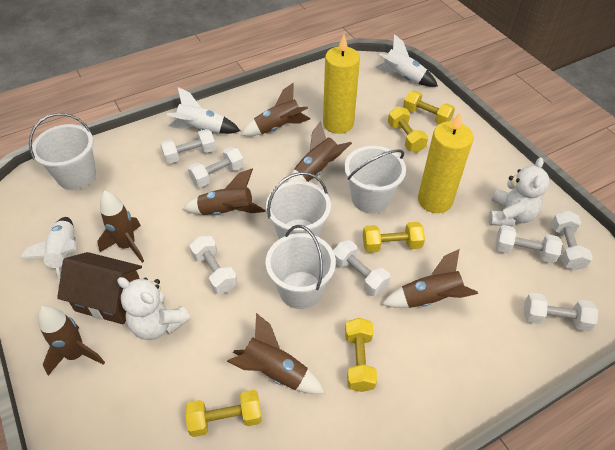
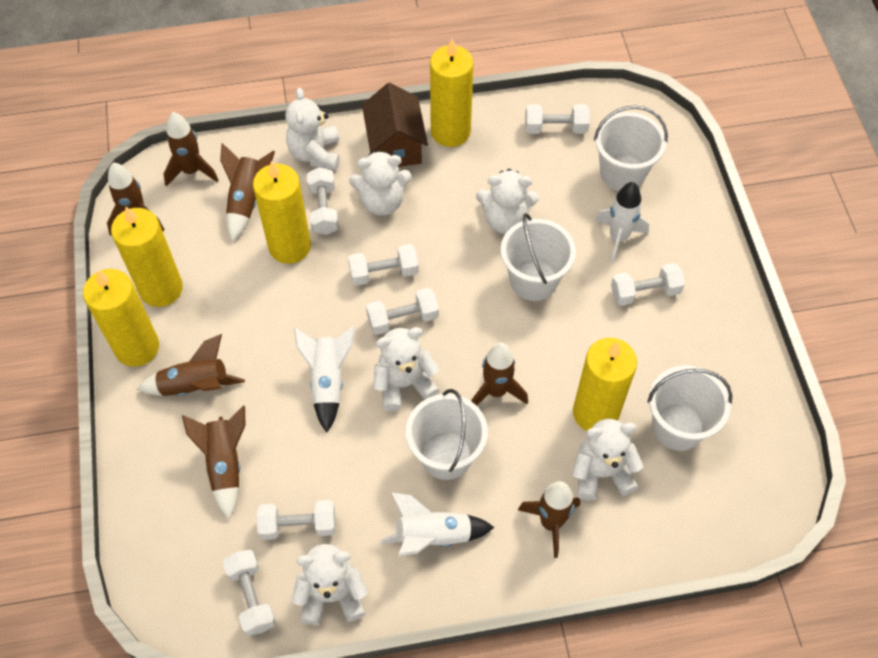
white teddy bear: [117,277,191,340] [488,157,550,226] = 2 -> [285,88,340,171] [292,544,368,625] [349,150,411,216] [374,327,440,411] [476,169,539,234] [572,419,643,501] = 6
yellow candle: [323,35,360,134] [418,112,473,213] = 2 -> [83,269,159,367] [111,207,183,307] [253,161,311,264] [430,39,474,147] [573,338,637,431] = 5
yellow dumbbell: [185,390,262,437] [345,318,377,392] [363,222,425,253] [388,106,428,153] [403,90,455,124] = 5 -> none = 0

